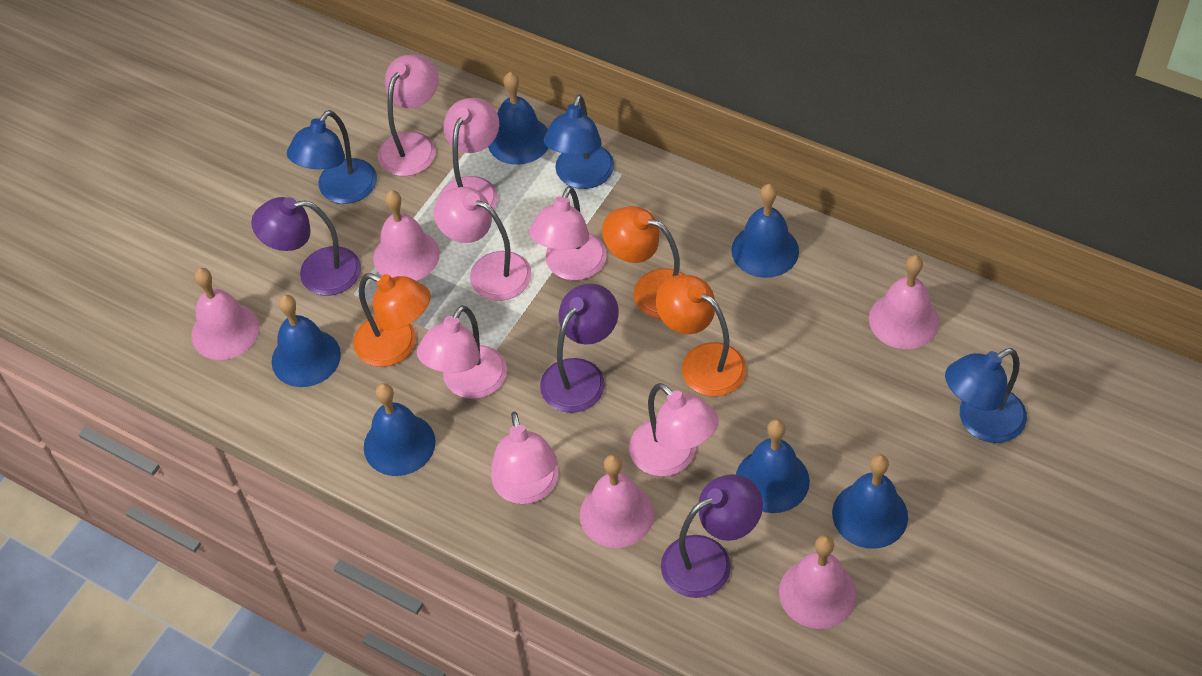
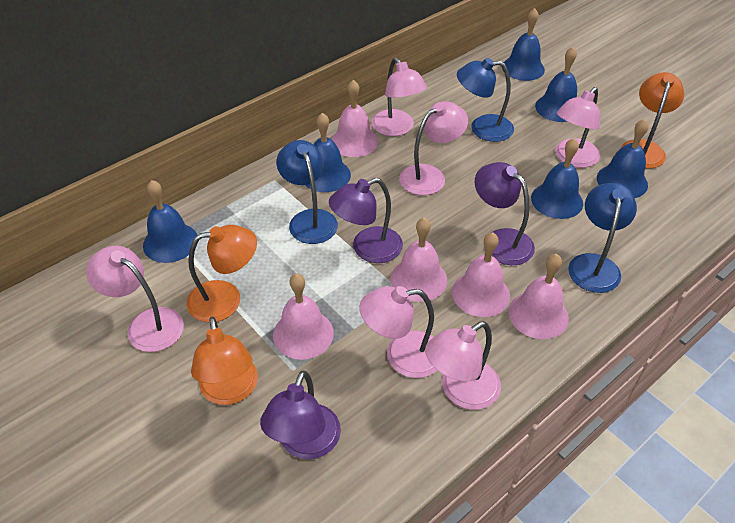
pink lamp: [378,55,439,176] [417,305,507,399] [434,187,532,301] [439,98,499,209] [491,412,558,504] [529,186,607,281] [629,383,719,476] = 7 -> [86,246,184,352] [359,286,437,378] [372,58,427,136] [399,101,468,195] [425,321,501,410] [555,87,600,168] = 6

